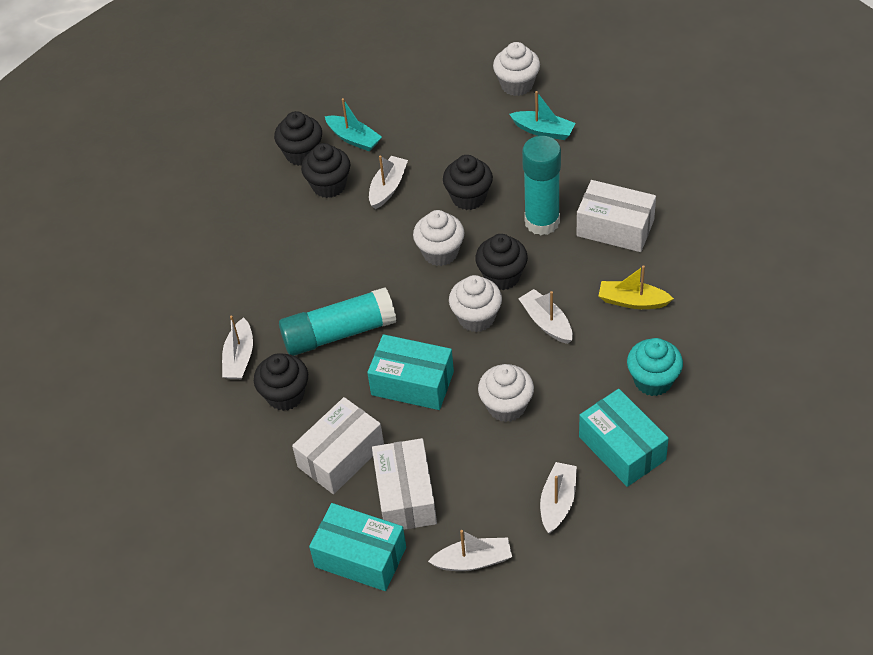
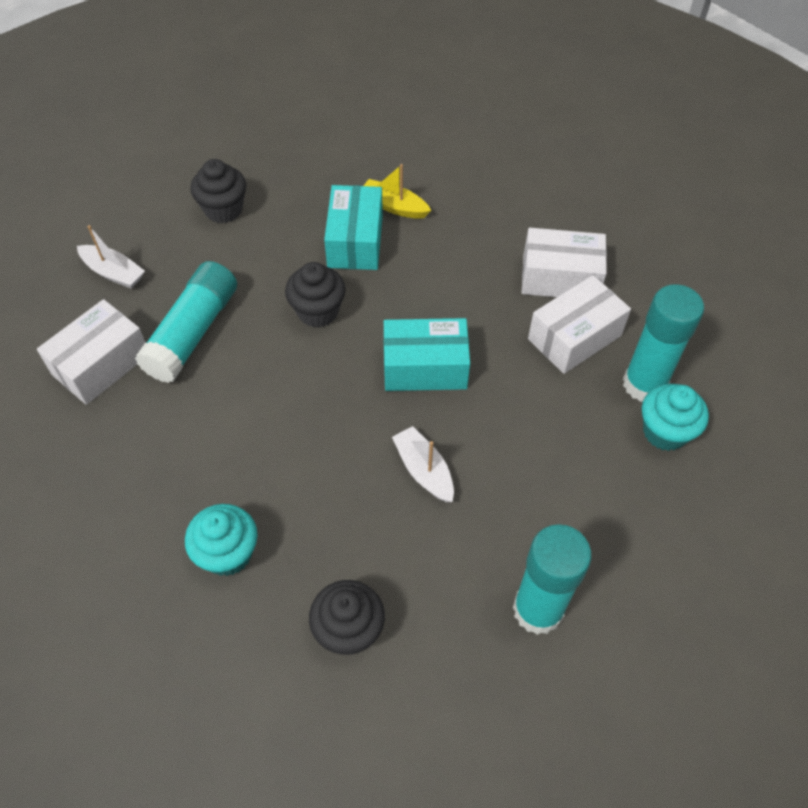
black cupcake: [254,353,308,411] [274,111,322,166] [301,143,350,198] [443,155,493,210] [475,234,528,290] = 5 -> [191,159,246,223] [285,262,346,328] [309,580,385,655] = 3
turquoise boat: [325,98,382,152] [509,91,575,140] = 2 -> none = 0
turquoise box: [309,503,406,591] [367,334,454,410] [579,389,669,487] = 3 -> [324,185,383,270] [384,318,470,391] = 2
turquoise cupcake: [627,338,683,396] = 1 -> [185,504,258,576] [642,384,709,451] = 2
turquoise glue stick: [279,287,396,356] [522,136,561,235] = 2 -> [135,261,237,383] [513,524,592,635] [623,284,704,402] = 3
white boat: [222,316,253,379] [369,155,408,209] [428,530,512,571] [518,289,573,344] [540,462,577,533] = 5 -> [77,225,145,288] [392,426,454,502] = 2
white cupcake: [413,210,464,266] [449,275,502,332] [478,364,534,422] [493,42,540,96] = 4 -> none = 0

